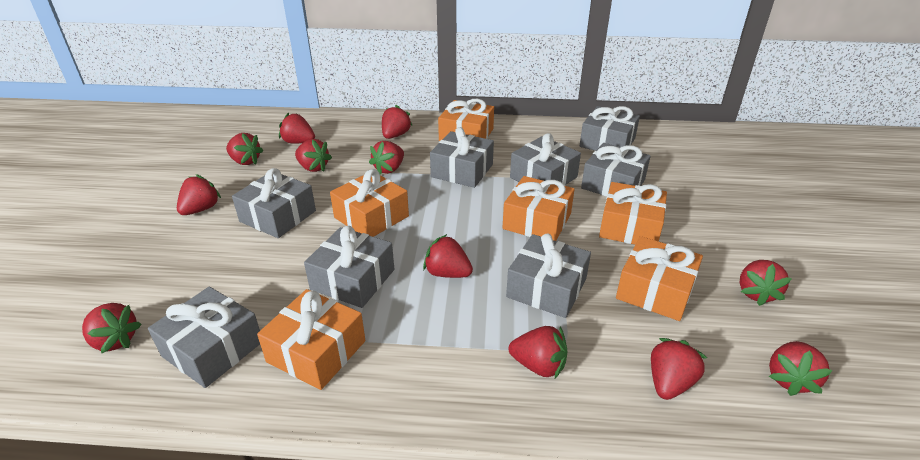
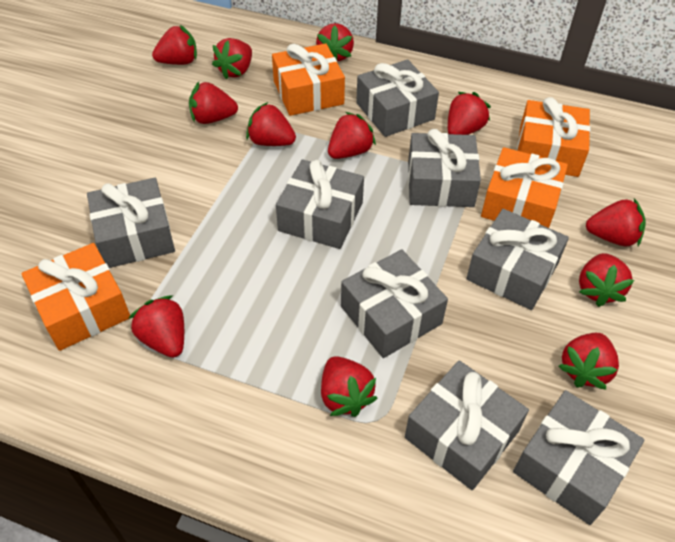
orange gift: [257,289,365,390] [330,169,409,237] [438,99,494,141] [503,176,575,241] [599,182,667,244] [616,236,703,321] = 6 -> [21,243,130,351] [272,43,345,116] [481,147,568,228] [517,97,590,177] = 4

